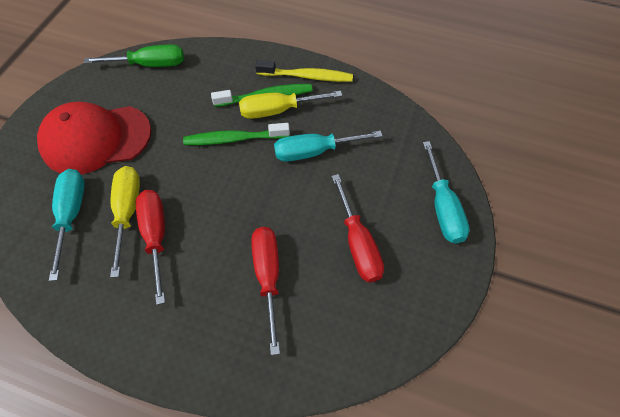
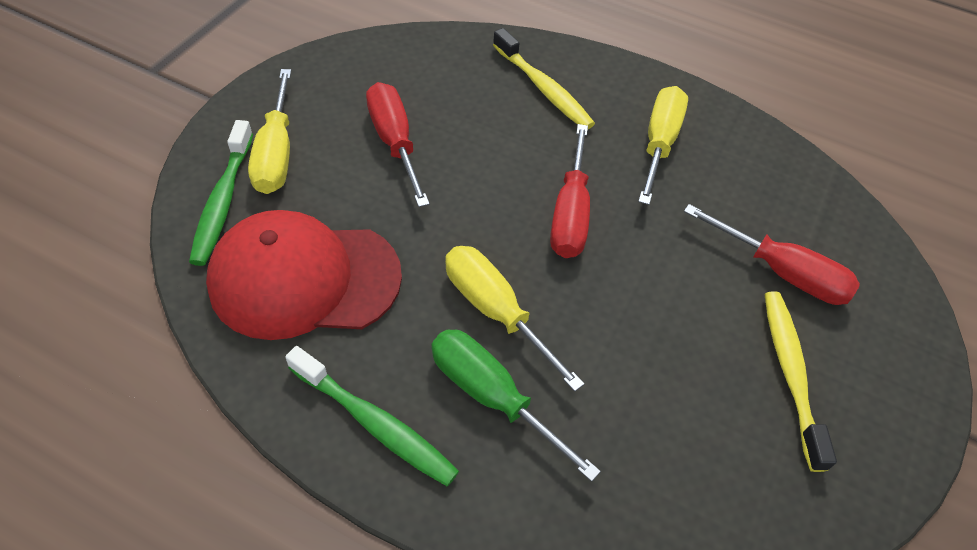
turquoise screwdriver: [49,169,85,281] [274,131,383,162] [423,141,469,244] = 3 -> none = 0
yellow screwdriver: [110,166,140,278] [239,91,342,119] = 2 -> [248,69,291,194] [445,246,585,392] [638,86,688,205] = 3
yellow toothbrush: [255,60,353,82] = 1 -> [493,28,595,129] [764,291,837,472] = 2

